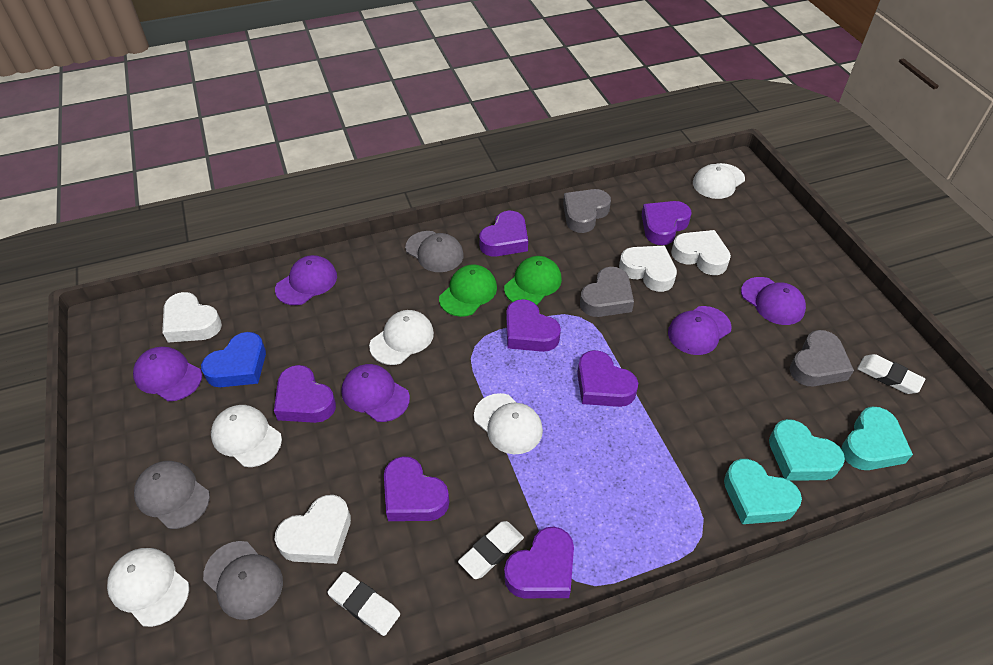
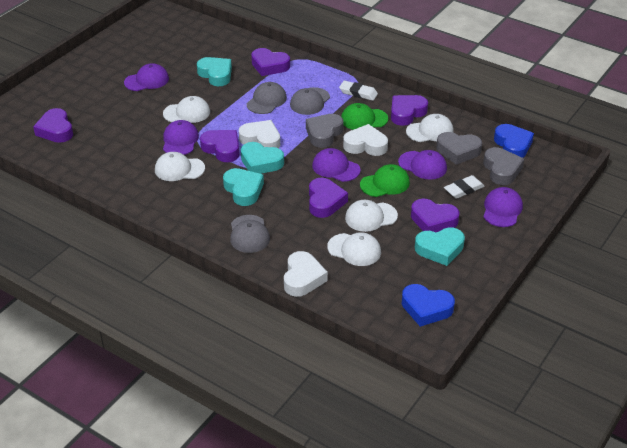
blue heart: [201,332,266,387] = 1 -> [402,284,455,327] [494,124,534,158] = 2
purple heart: [274,365,336,423] [384,456,449,521] [479,211,528,256] [504,527,574,598] [506,299,561,352] [577,350,638,407] [642,201,692,245] = 7 -> [33,108,73,143] [200,130,239,162] [251,48,290,76] [309,178,348,218] [391,95,428,126] [411,199,459,232] = 6
turquoise heart: [724,459,802,524] [769,419,845,481] [841,407,913,470] = 3 -> [197,57,232,86] [223,168,264,206] [241,142,284,174] [415,227,465,266] = 4
white eraser: [327,572,400,636] [458,521,524,579] [857,354,925,394] = 3 -> [339,81,378,101] [444,175,485,199] = 2
white heart: [162,292,222,342] [274,495,351,564] [619,246,677,292] [671,230,731,275] = 4 -> [239,120,280,148] [284,251,328,297] [343,124,388,156] = 3

